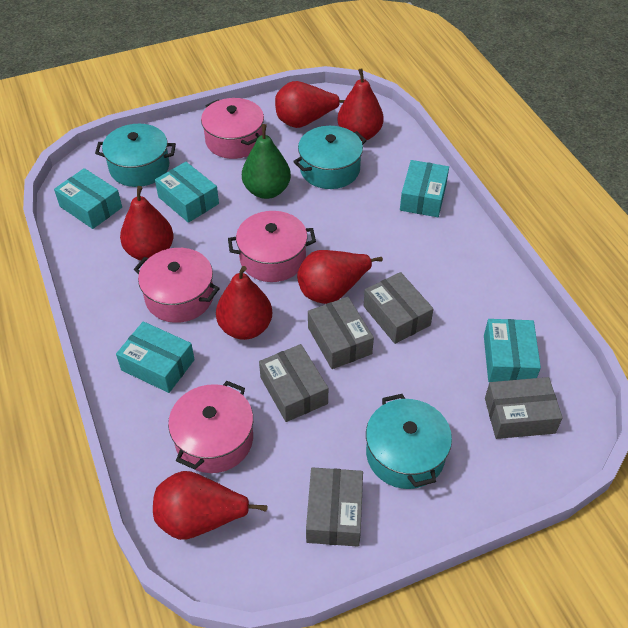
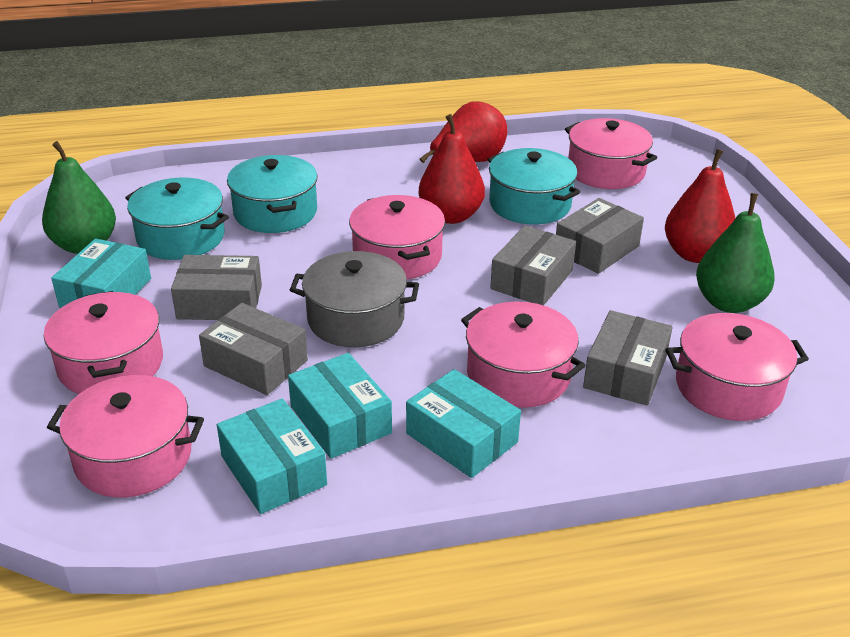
green pear: [242,124,291,199] = 1 -> [42,141,116,254] [696,193,775,313] = 2
grey pot: none = 0 -> [290,251,419,347] = 1
pink pot: [134,248,220,323] [168,381,253,473] [201,98,264,159] [228,211,316,282] = 4 -> [44,291,163,394] [47,375,204,498] [349,195,445,279] [461,302,586,408] [565,118,657,189] [666,313,809,421] = 6
red pear: [120,186,173,260] [153,471,268,540] [216,266,272,340] [275,81,345,128] [297,250,383,304] [337,68,383,141] = 6 -> [419,114,485,224] [420,101,507,163] [665,149,735,263] = 3
turquoise box: [54,168,122,229] [116,321,195,393] [155,162,219,223] [400,160,449,217] [484,319,541,382] = 5 -> [51,238,151,308] [217,398,327,514] [288,353,392,459] [406,369,521,478] = 4

